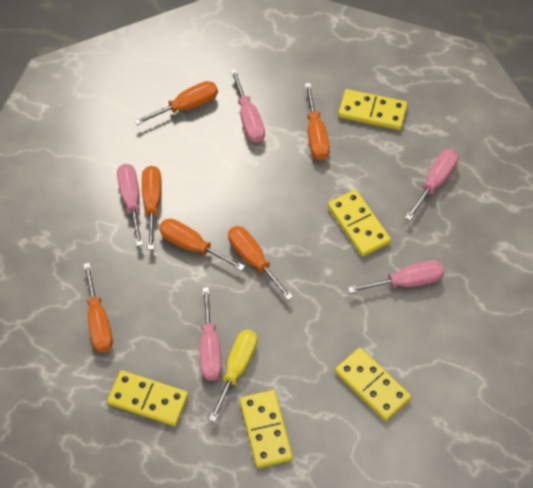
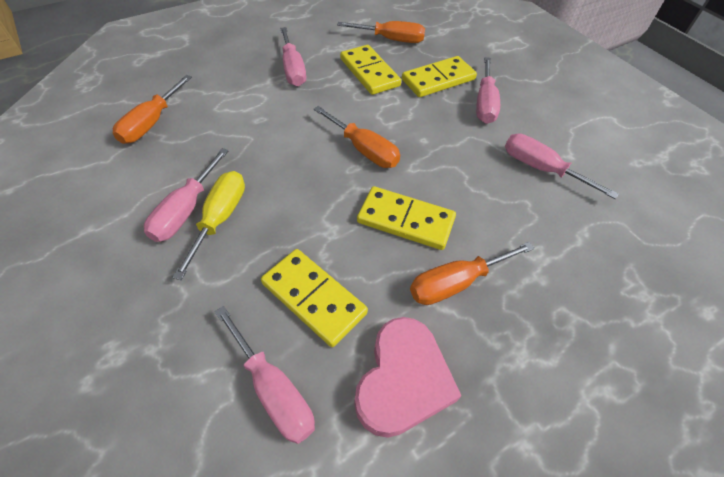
orange screwdriver: [83,263,113,352] [134,81,218,125] [142,166,162,250] [159,219,245,271] [228,226,293,300] [305,83,330,160] = 6 -> [113,75,192,144] [314,106,400,168] [337,21,425,43] [410,242,535,305] = 4
pink heart: none = 0 -> [354,317,461,438] = 1
yellow domino: [107,370,188,426] [240,390,293,468] [328,190,391,256] [335,347,411,421] [338,89,408,130] = 5 -> [261,249,368,347] [340,45,401,95] [357,186,456,250] [402,56,477,97] = 4

